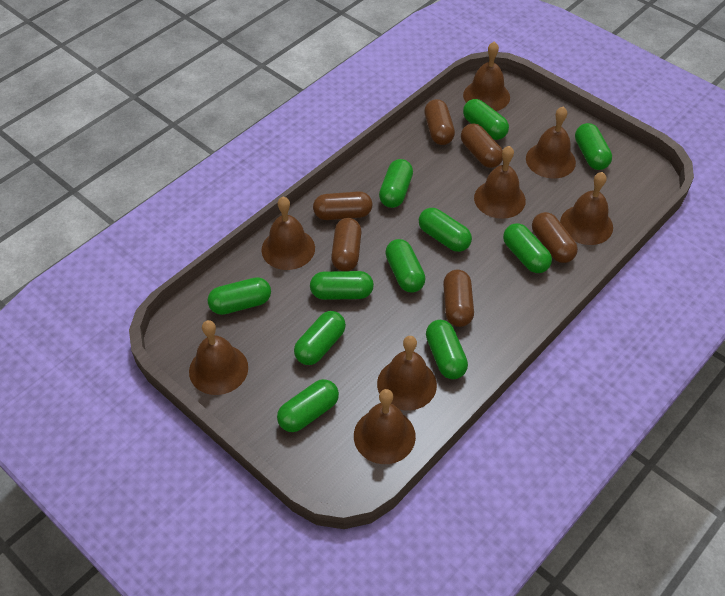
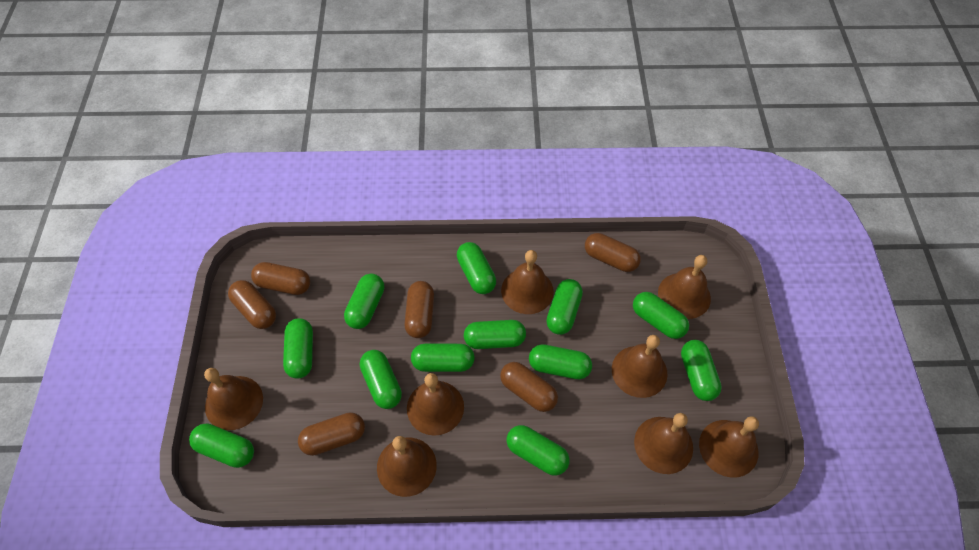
green capsule: [208,277,271,315] [277,379,339,432] [294,311,346,365] [310,271,374,300] [379,159,413,208] [385,239,426,293] [419,208,472,252] [426,320,468,379] [463,99,509,140] [503,223,552,273] [575,123,612,170] = 11 -> [189,423,254,468] [283,318,313,379] [344,274,384,329] [360,350,402,409] [411,344,475,372] [457,242,496,294] [464,320,526,349] [506,425,570,476] [529,344,592,379] [546,279,583,335] [633,292,689,339] [681,340,722,401] = 12

